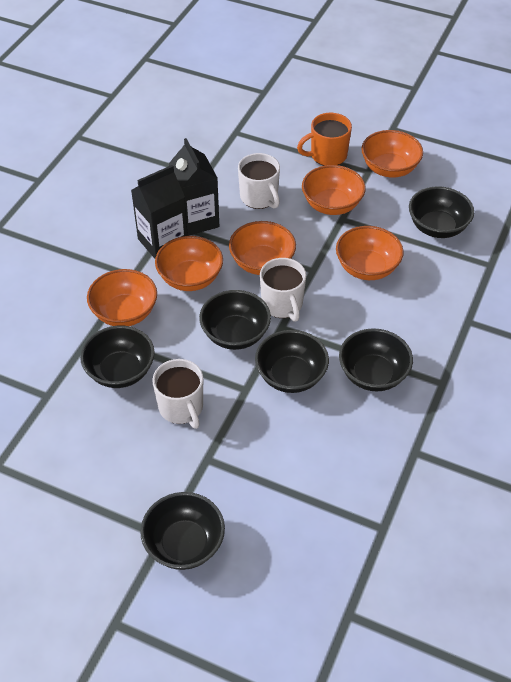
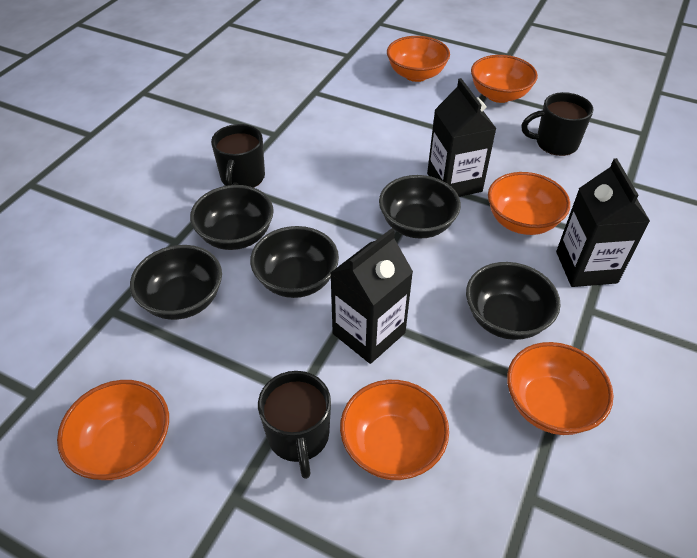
black bowl: [80,326,155,388] [140,492,225,570] [199,290,271,350] [255,330,329,393] [339,328,413,391] [409,186,474,238] = 6 -> [130,245,222,320] [190,185,274,250] [250,226,339,298] [379,175,461,238] [466,262,561,340] = 5
black carton: [131,165,188,259] [169,138,219,236] = 2 -> [330,228,413,364] [427,78,497,197] [556,158,650,287] = 3
black mug: none = 0 -> [211,124,265,188] [258,371,331,479] [521,92,594,156] = 3
orange mug: [297,113,352,166] = 1 -> none = 0
white mug: [152,359,203,429] [238,153,280,209] [260,258,306,322] = 3 -> none = 0

